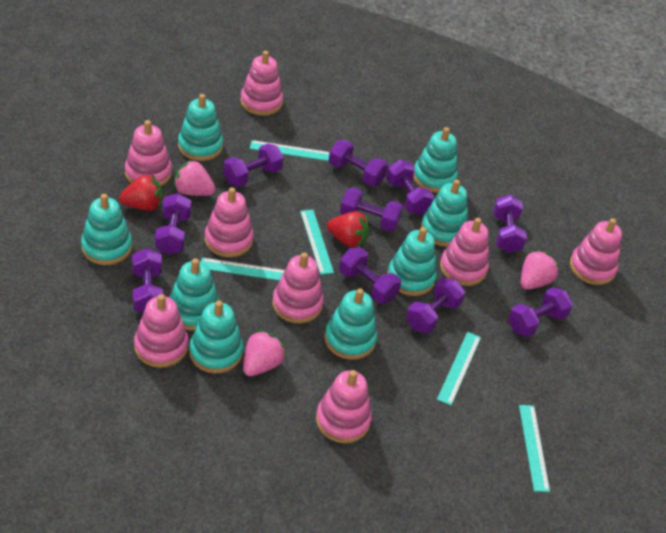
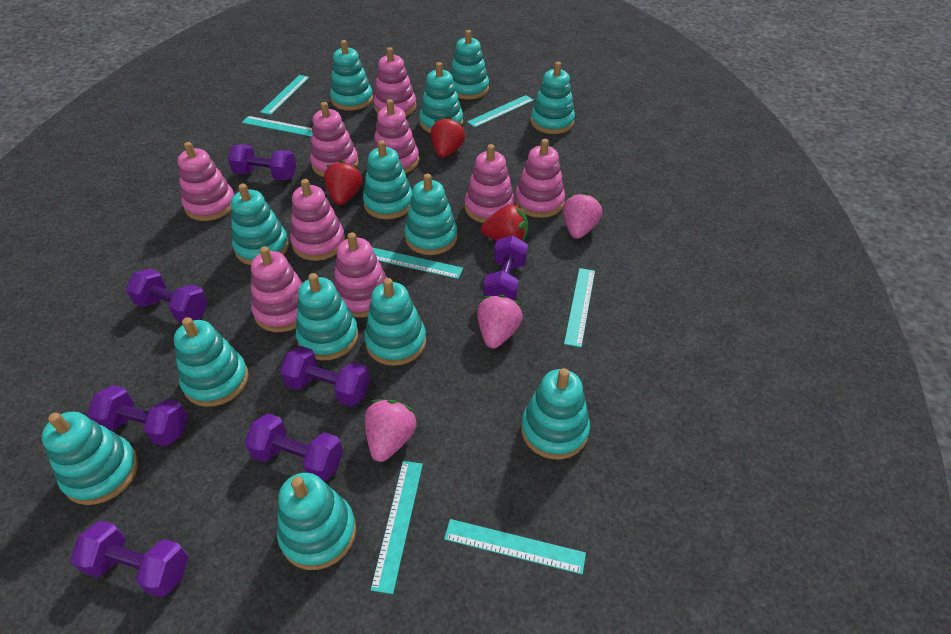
pink stacking toy: [125,120,172,186] [134,294,188,368] [205,188,254,257] [240,51,283,116] [272,253,324,324] [316,370,372,443] [440,218,489,286] [570,218,622,285] = 8 -> [178,142,234,221] [251,246,303,332] [290,179,345,261] [310,102,359,177] [333,232,387,318] [373,47,416,116] [373,99,419,173] [465,144,515,223] [515,139,565,218] = 9
purple dumbbell: [132,248,163,313] [155,193,191,255] [223,143,283,187] [329,140,388,186] [339,247,401,304] [340,187,403,232] [386,160,434,215] [406,277,465,334] [493,194,527,253] [508,287,573,337] = 10 -> [70,520,188,598] [87,385,188,446] [126,269,208,323] [228,144,296,181] [244,413,343,482] [280,346,370,407] [483,235,528,301] = 7
red strawberry: [119,175,162,211] [327,211,369,248] = 2 -> [324,160,362,205] [431,116,465,158] [481,204,528,241] = 3
turquoise ruler: [201,258,285,281] [250,140,330,161] [300,210,334,275] [437,332,481,405] [519,405,550,492] = 5 -> [242,116,313,137] [260,75,309,115] [371,461,423,594] [372,247,463,279] [444,519,586,574] [467,95,534,127] [564,268,595,347] = 7
turquoise stacking toy: [81,194,132,265] [169,258,219,331] [178,94,223,161] [189,300,243,373] [325,288,377,360] [387,227,437,296] [413,127,458,193] [421,179,468,247] = 8 -> [41,412,138,505] [174,317,248,407] [231,184,289,265] [277,473,356,570] [296,273,358,361] [330,40,373,111] [363,140,412,219] [364,278,426,366] [404,174,458,255] [419,62,463,133] [450,30,489,99] [521,368,590,459] [531,62,575,134] = 13

